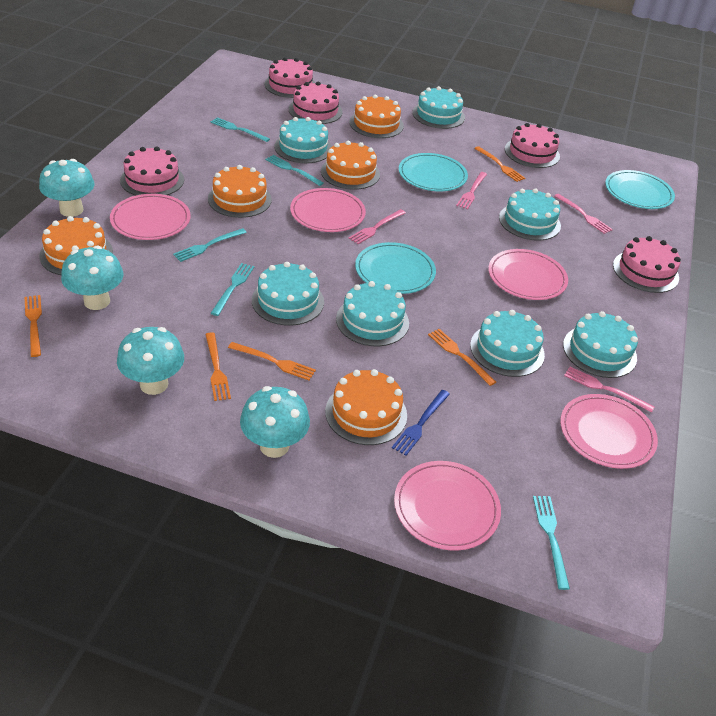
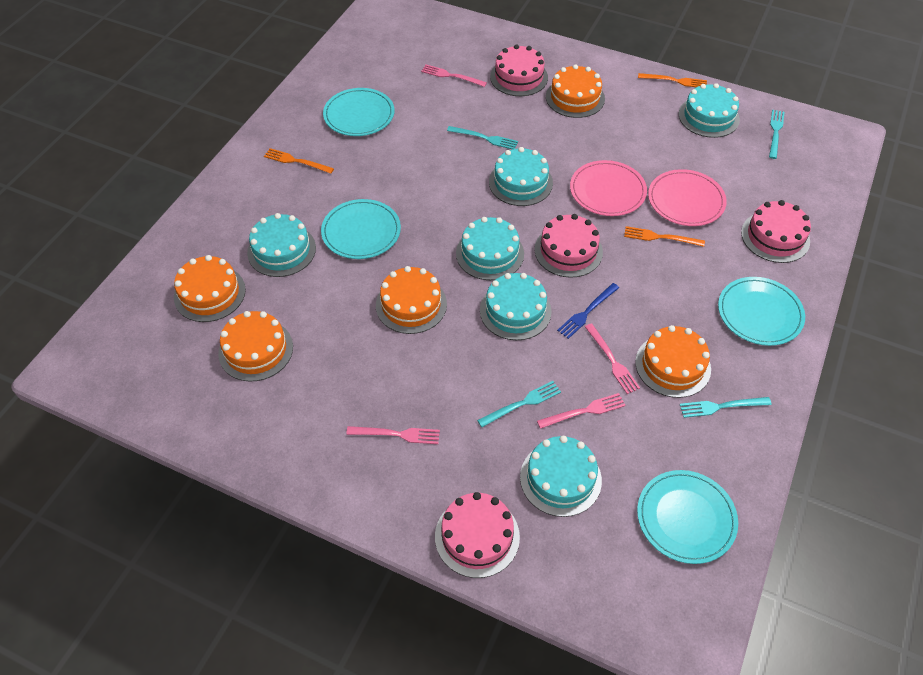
orange fork: [24,295,42,357] [205,332,231,401] [228,342,316,380] [428,329,496,386] [474,146,525,182] = 5 -> [264,148,334,174] [624,226,705,247] [638,73,707,87] = 3
pink cake: [120,146,184,196] [265,57,315,98] [289,82,343,124] [505,123,560,168] [613,236,681,293] = 5 -> [435,492,520,578] [490,44,548,96] [534,214,603,278] [741,200,811,263] = 4
pink plate: [110,194,191,240] [290,188,366,232] [394,461,501,551] [488,249,568,300] [560,394,658,469] = 5 -> [570,160,647,216] [648,169,727,226] = 2
turquoise cake: [252,262,324,326] [274,117,332,163] [336,281,409,346] [412,86,465,129] [470,310,545,377] [499,188,561,241] [563,311,638,378] = 7 -> [247,213,316,277] [456,217,524,280] [480,273,552,340] [489,147,553,206] [520,436,602,517] [679,83,740,138] = 6
turquoise fork: [173,228,247,262] [210,117,270,142] [211,263,254,316] [265,155,324,186] [533,496,570,590] = 5 -> [447,126,518,149] [477,381,561,427] [680,397,772,418] [769,110,784,159] = 4
turquoise mushroom: [39,159,95,217] [61,246,124,310] [117,327,184,395] [240,386,310,458] = 4 -> none = 0
turquoise plate: [355,242,436,294] [399,153,468,191] [605,170,675,209] = 3 -> [321,199,401,259] [323,88,395,136] [637,470,738,564] [718,277,805,346] = 4

